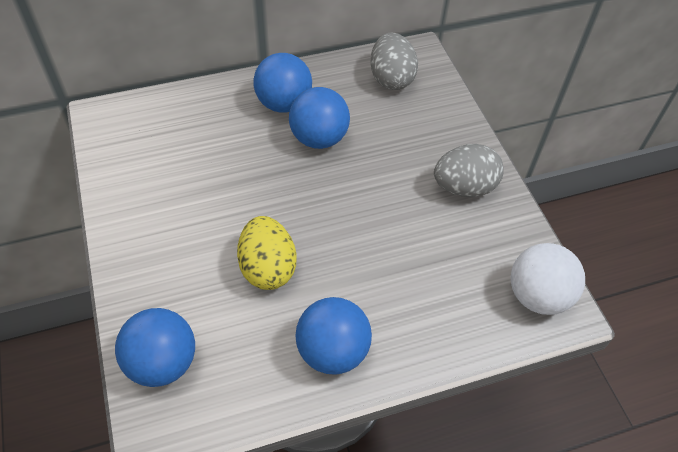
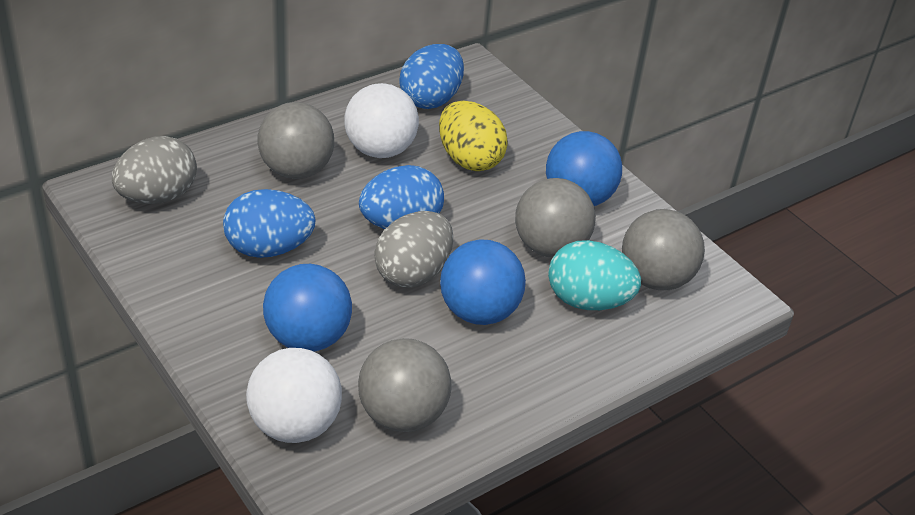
blue ball: [115,308,195,387] [253,53,312,113] [289,87,350,149] [296,297,372,375] = 4 -> [263,264,352,352] [440,239,526,325] [546,131,622,206] = 3
blue egg: none = 0 -> [223,189,316,258] [359,165,444,229] [399,44,464,109] = 3
grey ball: none = 0 -> [258,102,334,179] [358,338,452,432] [515,178,596,258] [622,209,705,290] = 4
turquoise egg: none = 0 -> [548,240,641,310] = 1
white ball: [510,243,585,315] = 1 -> [246,348,342,443] [344,83,419,158] = 2

